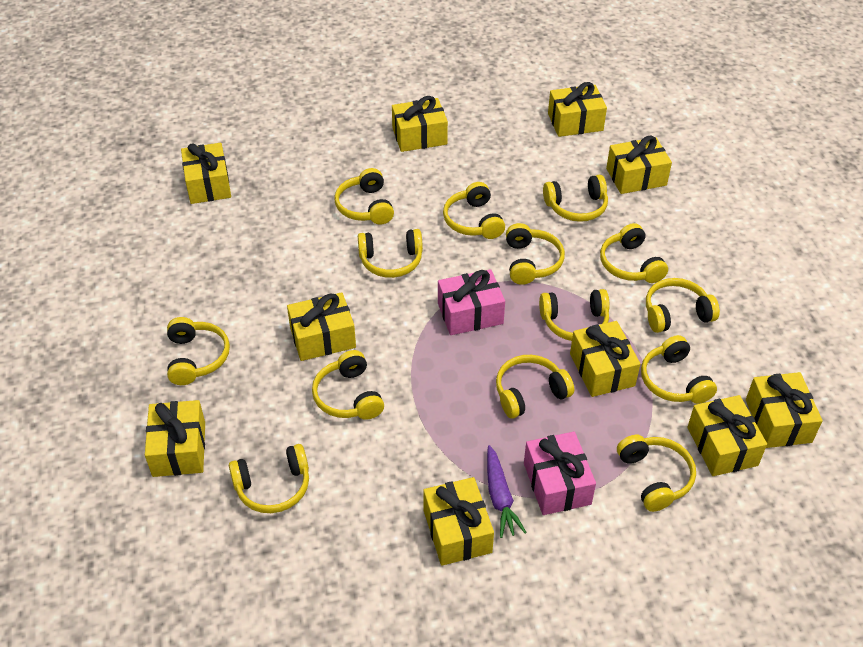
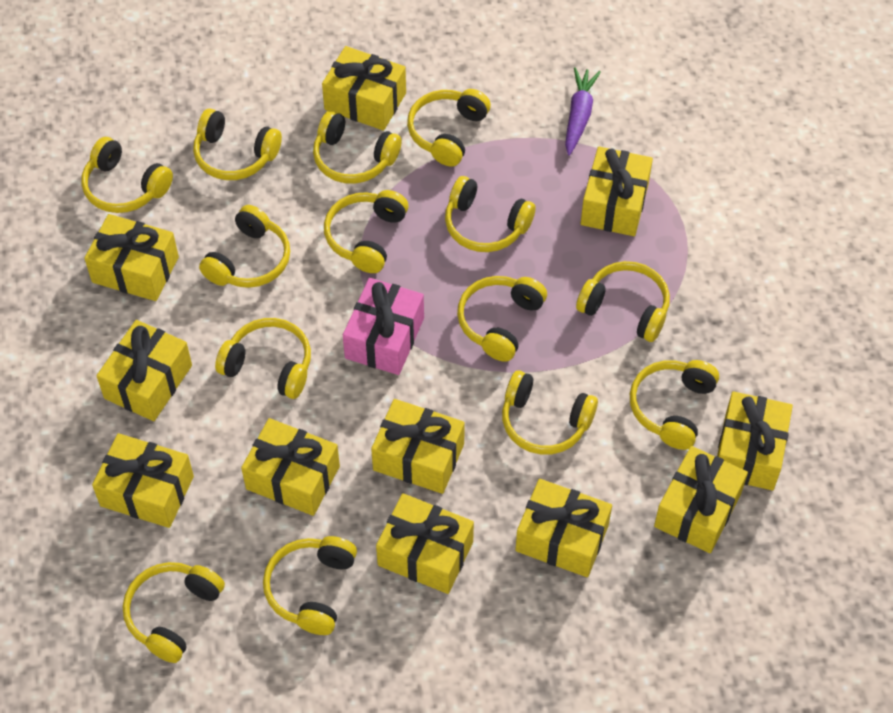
pink gift: [438,269,505,335] [524,432,596,515] = 2 -> [343,278,424,375] = 1
yellow gift: [145,400,205,477] [181,143,231,204] [287,292,356,361] [392,96,448,152] [423,477,494,566] [548,82,607,137] [570,321,640,397] [606,136,672,194] [687,395,767,476] [746,372,823,448] = 10 -> [84,214,179,301] [92,433,194,528] [96,320,192,421] [241,418,340,516] [322,46,406,131] [371,399,465,494] [376,493,474,594] [515,479,612,577] [581,146,653,236] [654,446,748,553] [717,391,793,490] = 11

